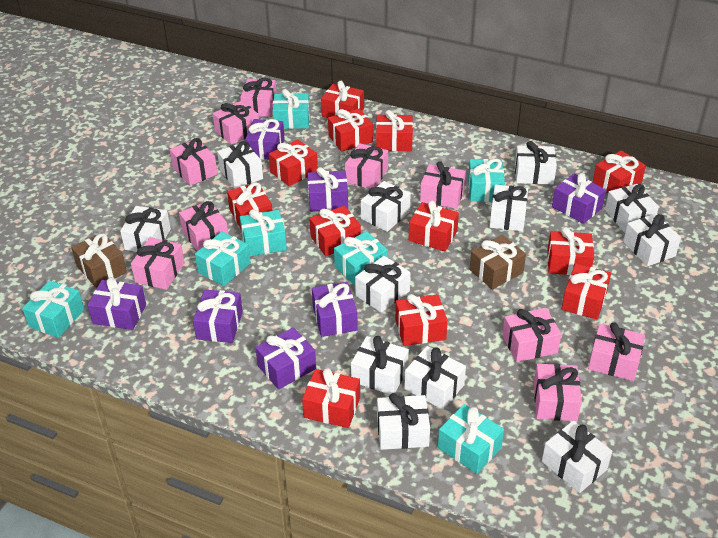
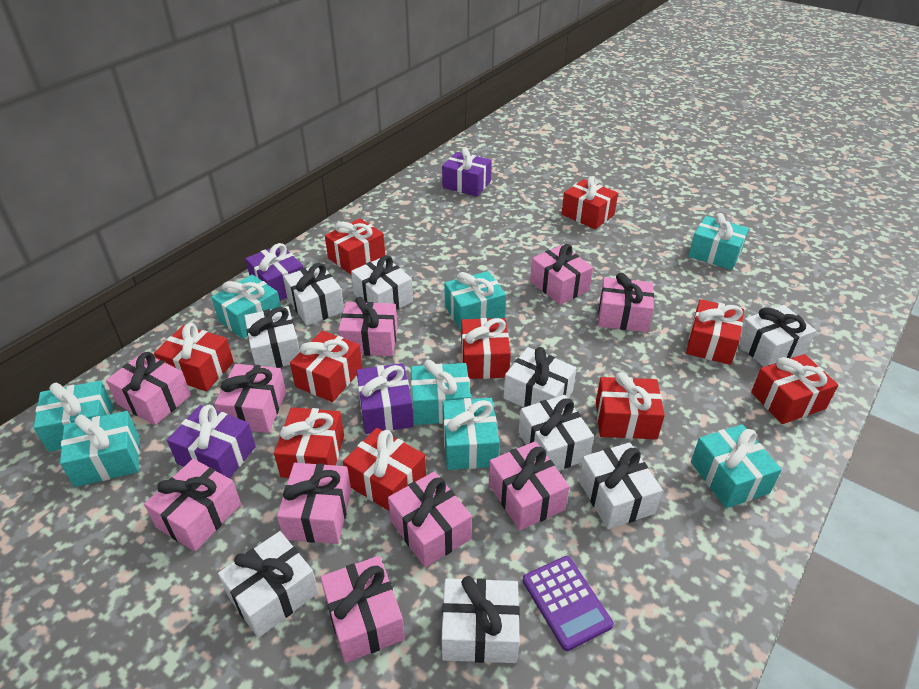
brown gift: [71,233,127,288] [470,235,526,289] = 2 -> none = 0
purple calculator: none = 0 -> [523,556,613,651] = 1
purple gift: [87,277,146,330] [193,290,243,343] [245,119,285,160] [255,327,316,390] [308,167,348,212] [312,282,358,337] [552,173,606,224] = 7 -> [167,405,256,479] [245,243,304,301] [356,363,414,434] [442,147,492,197] = 4
red gift: [227,182,272,229] [269,139,318,186] [302,368,360,428] [309,206,361,256] [321,81,364,118] [328,109,373,152] [376,110,413,151] [395,294,448,346] [409,200,459,251] [547,227,594,275] [562,263,611,320] [593,150,646,193] = 12 -> [154,323,234,391] [274,407,344,478] [290,331,363,402] [325,218,385,274] [343,428,426,511] [461,318,511,379] [562,176,618,229] [596,372,665,439] [686,299,744,365] [751,354,838,424] = 10
turquoise gift: [22,280,85,338] [195,231,251,286] [240,209,287,256] [272,89,310,129] [334,231,388,285] [438,404,504,474] [468,159,505,202] = 7 -> [33,381,113,452] [60,411,139,487] [211,275,281,339] [411,360,471,425] [442,398,499,470] [444,271,506,330] [688,213,749,270] [691,424,782,508] = 8
white gift: [120,206,171,252] [217,141,263,189] [351,336,409,394] [355,256,410,313] [361,181,411,232] [377,393,430,450] [404,346,466,410] [490,184,528,231] [515,141,557,184] [542,421,612,493] [605,184,659,233] [623,214,681,266] = 12 -> [218,531,319,638] [244,306,300,368] [284,263,344,326] [351,255,413,310] [441,576,520,663] [504,347,576,407] [519,395,594,470] [579,442,663,529] [738,305,816,367] = 9

